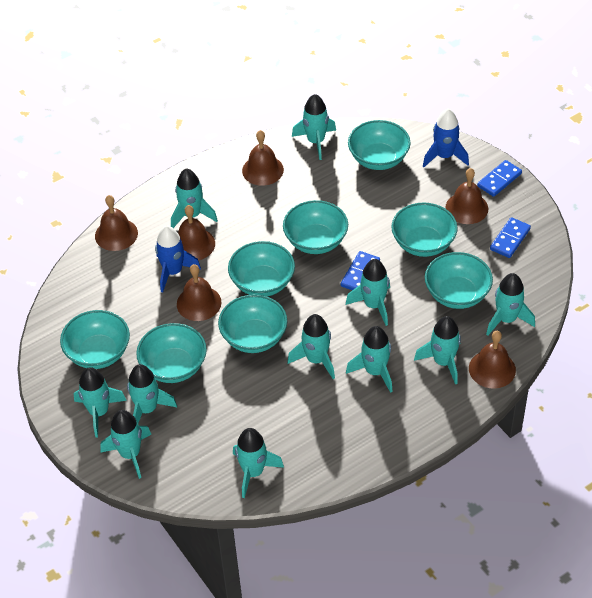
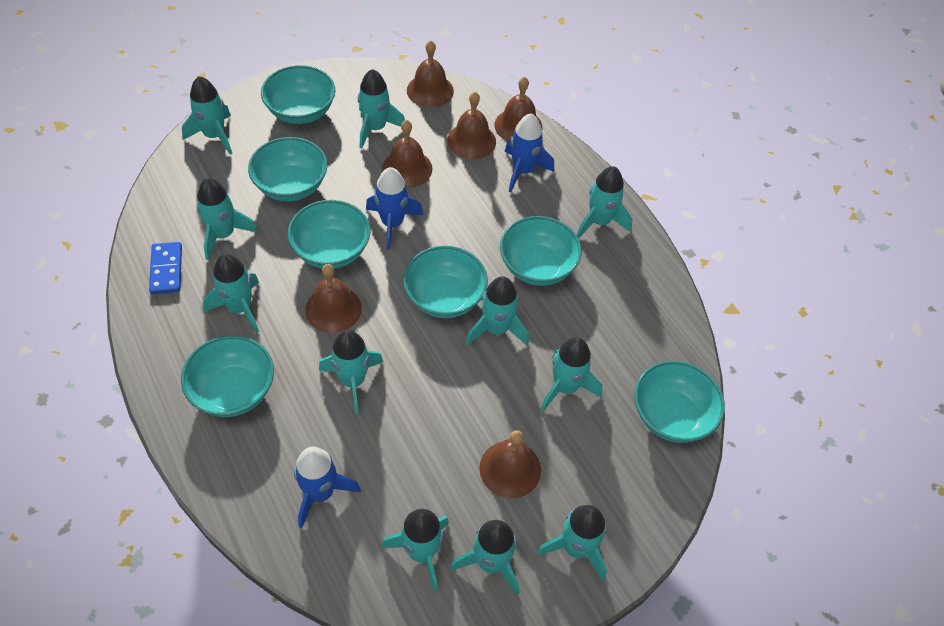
blue domino: [341,251,380,290] [477,160,522,197] [490,217,531,258] = 3 -> [149,242,182,294] = 1
blue rocket: [155,226,201,293] [423,109,469,167] = 2 -> [294,447,361,528] [366,167,423,250] [505,114,554,192] = 3
turquoise bowl: [60,310,130,369] [136,323,207,383] [218,295,287,353] [228,241,295,296] [283,200,348,254] [348,120,411,170] [391,203,458,257] [425,252,493,309] = 8 -> [181,335,274,417] [248,137,327,202] [261,65,335,124] [288,200,370,269] [403,246,488,318] [500,216,582,286] [634,361,725,443] = 7

